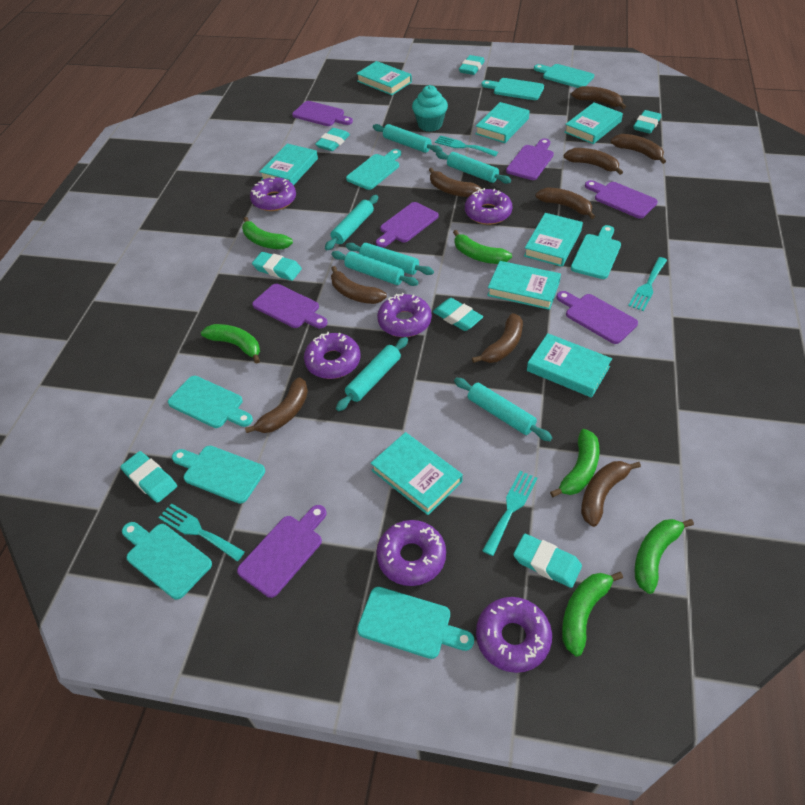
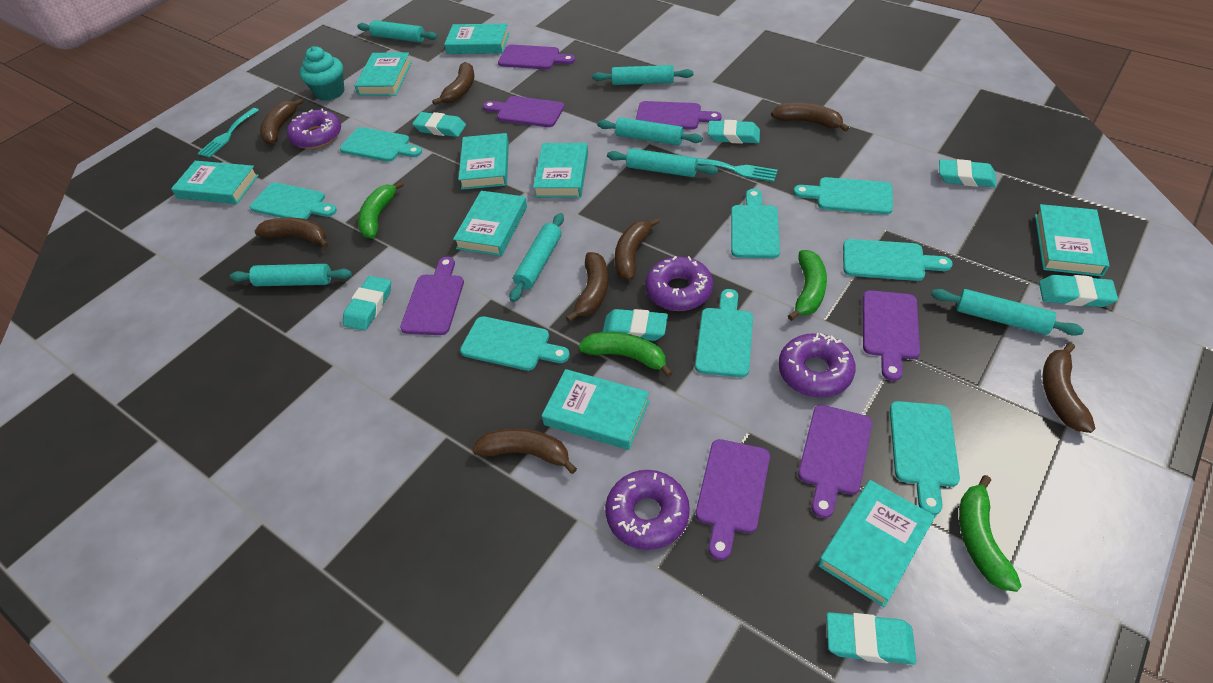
brown banana: [245,377,308,433] [331,266,387,304] [429,168,482,197] [472,313,523,363] [535,187,595,219] [564,148,623,175] [571,86,626,109] [581,461,641,527] [610,134,666,164] = 9 -> [255,218,328,248] [260,98,304,145] [432,62,474,105] [472,428,577,474] [566,252,608,322] [615,217,660,281] [771,102,849,132] [1042,342,1095,433] = 8
green banana: [201,324,260,364] [242,217,293,249] [453,230,512,264] [550,429,600,497] [562,572,623,657] [635,519,694,594] = 6 -> [358,181,404,239] [578,332,673,377] [788,250,827,321] [959,475,1022,592] = 4
purple donut: [250,177,296,211] [304,332,361,379] [376,520,446,586] [377,293,432,337] [465,188,513,225] [476,597,552,673] = 6 -> [287,109,341,149] [605,470,690,550] [645,256,713,311] [778,333,856,398] = 4
turquoise book: [260,144,318,186] [356,61,412,95] [371,432,463,515] [475,102,530,143] [487,261,561,310] [524,213,583,267] [527,333,612,398] [564,102,623,144] = 8 -> [171,161,259,204] [355,52,412,96] [444,24,509,54] [453,191,527,256] [458,133,509,190] [533,143,588,198] [542,369,650,450] [818,480,935,607] [1035,204,1110,276] = 9
turquoise fork: [158,503,245,561] [435,135,498,156] [482,471,538,556] [628,257,667,311] = 4 -> [197,108,259,158] [697,158,778,182] = 2

